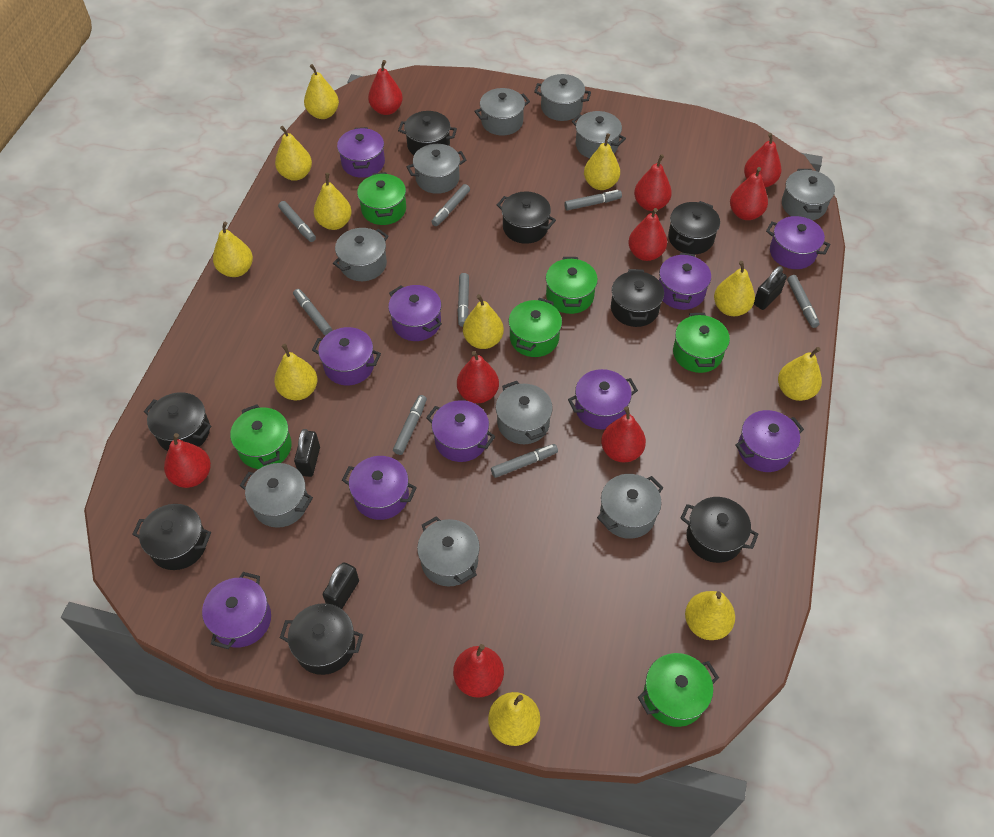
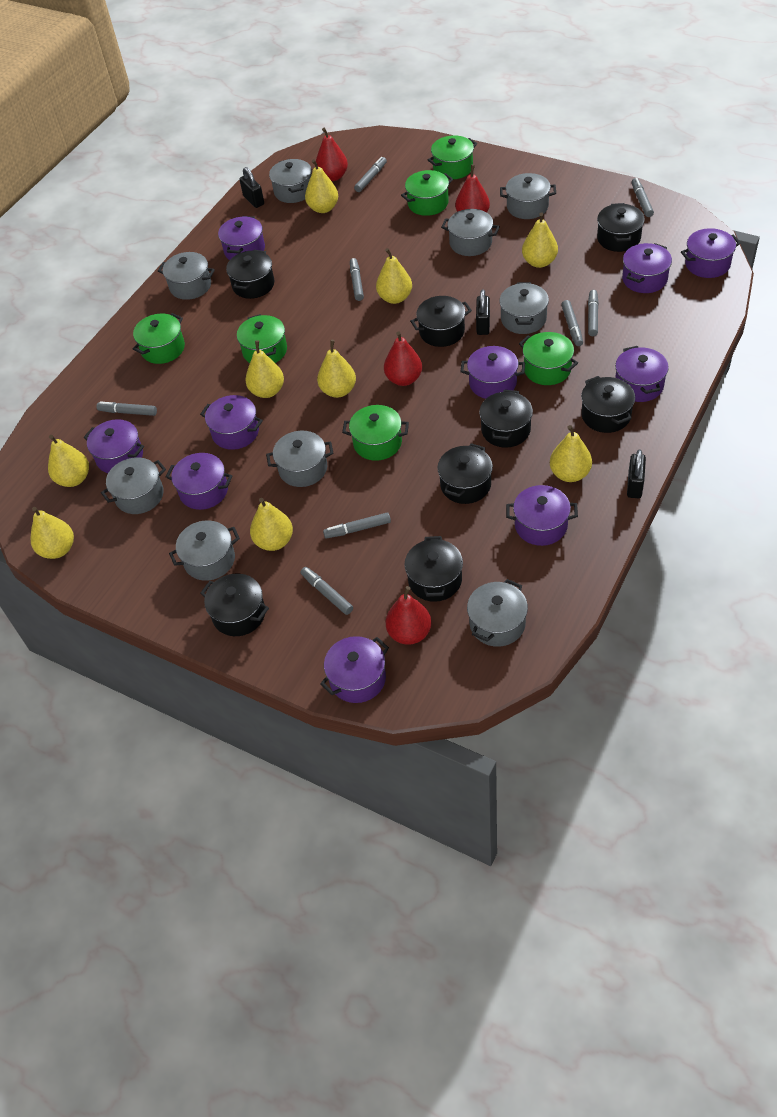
grey pot: [240,463,313,528] [333,228,389,281] [407,144,467,194] [417,516,480,587] [474,88,530,135] [496,381,553,444] [534,74,591,121] [572,111,626,158] [597,474,664,539] [782,169,835,220] = 10 -> [101,457,166,514] [158,252,215,300] [169,520,240,581] [266,431,334,487] [269,159,312,203] [441,209,500,256] [467,579,528,647] [499,282,549,334] [500,173,556,219] = 9
red pear: [164,433,211,488] [368,60,403,115] [453,644,504,698] [457,351,499,403] [601,406,646,462] [628,208,667,261] [634,154,672,211] [730,167,768,220] [744,133,781,188] = 9 -> [316,128,348,181] [384,331,422,386] [385,586,432,645] [455,165,490,212] = 4
yellow pear: [213,222,253,277] [274,344,317,400] [275,126,312,181] [304,64,339,119] [314,173,352,230] [463,294,504,349] [488,692,540,746] [584,133,620,190] [685,591,735,640] [714,261,755,316] [778,347,822,401] = 11 -> [30,507,74,559] [48,435,89,487] [245,340,284,398] [250,498,293,551] [305,159,338,213] [317,340,356,398] [376,248,412,304] [522,212,558,268] [550,425,592,482] = 9

